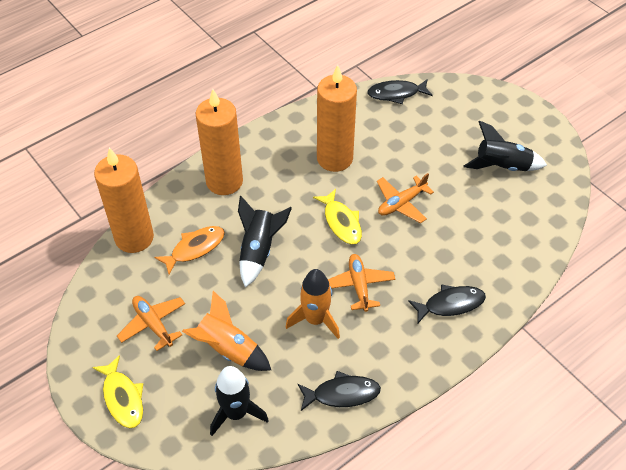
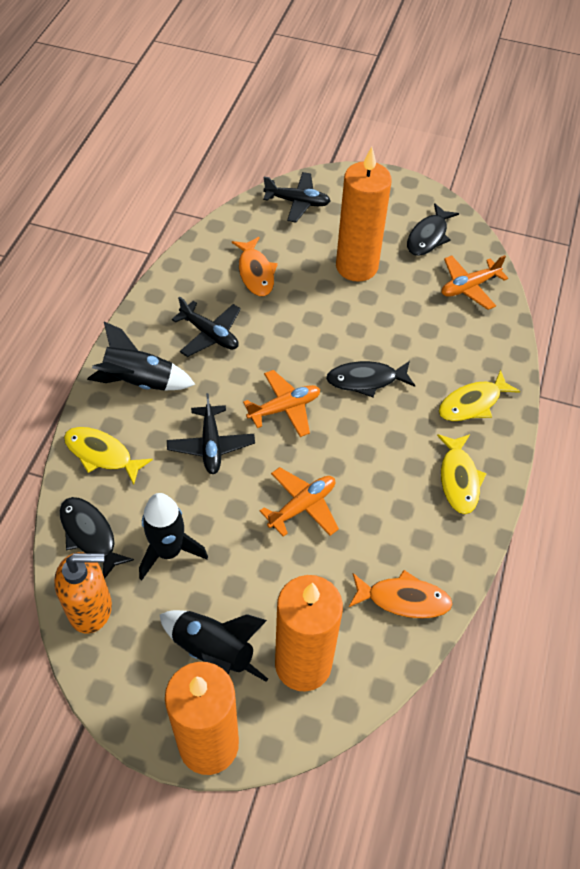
black plane: none = 0 -> [167,393,255,474] [172,296,241,357] [263,172,331,223] = 3
orange fish: [154,226,225,275] = 1 -> [232,237,278,296] [349,570,453,619] = 2
orange rocket: [182,291,271,371] [286,269,340,339] = 2 -> none = 0
orange soap dispenser: none = 0 -> [54,552,112,634] = 1
yellow fish: [92,355,143,428] [313,189,362,245] = 2 -> [64,427,153,485] [437,434,487,514] [438,370,520,421] = 3

